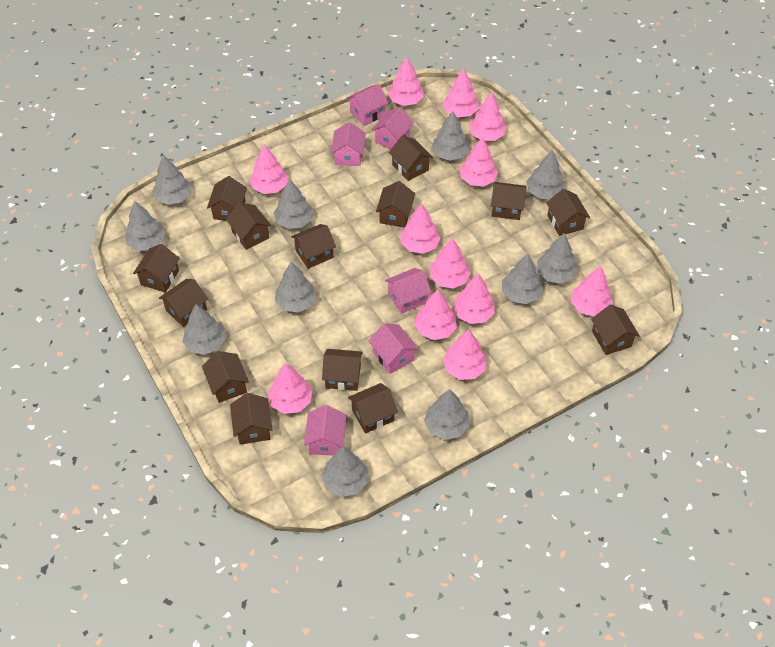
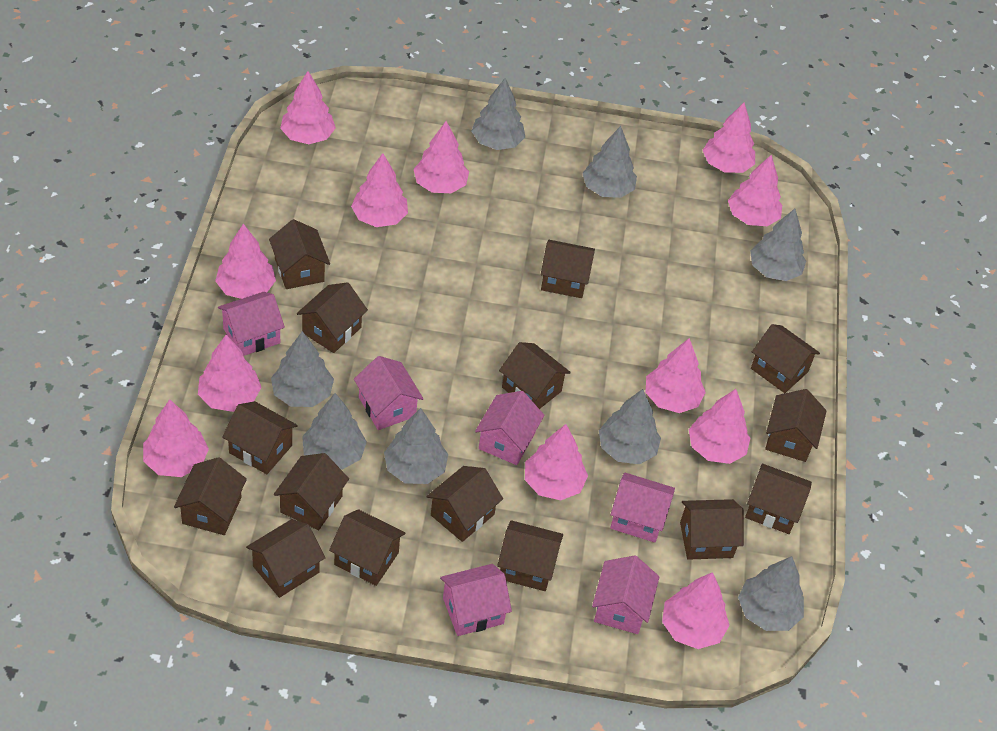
brown house: [133,244,180,293] [159,279,208,327] [202,351,249,403] [207,176,247,221] [226,202,271,250] [230,393,273,445] [291,224,336,269] [322,349,363,391] [348,383,398,434] [376,181,415,228] [389,135,433,181] [491,182,526,220] [546,189,590,236] [591,305,640,355] = 14 -> [174,457,247,535] [222,401,298,474] [246,519,325,598] [269,219,330,289] [274,453,349,530] [297,282,368,353] [329,509,405,586] [427,466,503,542] [497,520,563,591] [499,342,571,409] [541,240,595,298] [680,499,744,560] [745,464,812,534] [751,324,820,393] [765,389,827,462] = 15
grey tree: [125,201,165,251] [152,155,191,205] [183,304,226,355] [274,179,313,229] [275,262,317,313] [321,447,368,497] [424,389,470,440] [431,111,469,161] [502,254,543,304] [526,150,565,199] [537,233,578,284] = 11 -> [271,331,334,407] [302,393,367,470] [384,408,448,484] [471,78,525,150] [582,126,637,198] [599,389,661,464] [738,556,804,631] [750,209,806,281] = 8

